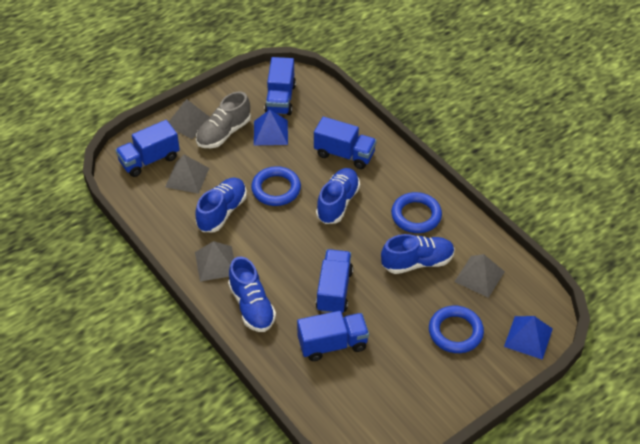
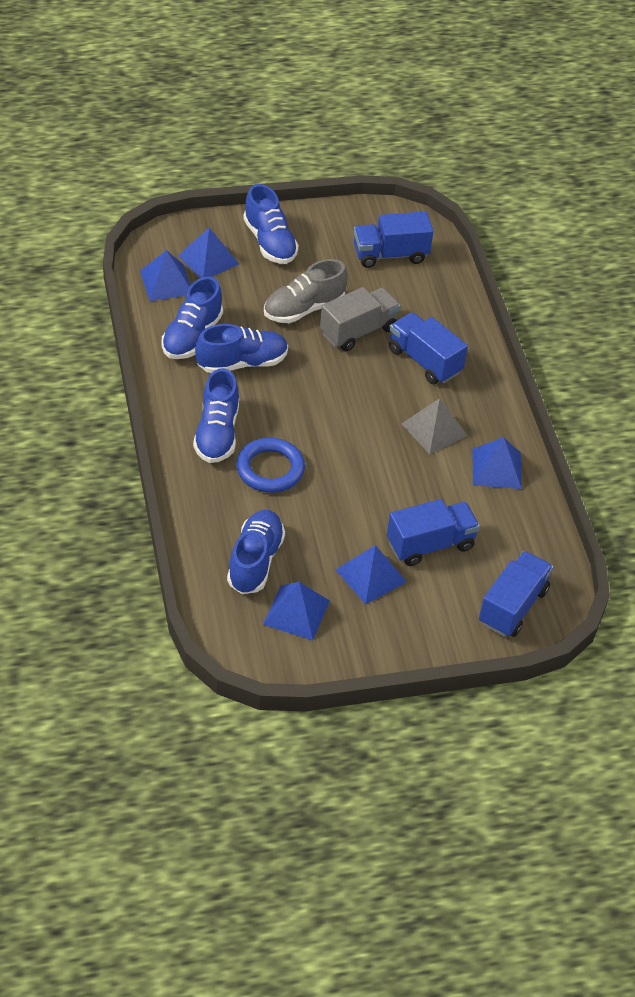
blue pyramid: [254,110,288,145] [504,316,553,360] = 2 -> [140,250,191,301] [178,228,239,278] [263,582,330,641] [335,545,407,604] [473,437,522,489] = 5
blue ring: [251,166,301,206] [391,192,442,233] [429,306,484,353] = 3 -> [236,438,305,493] = 1
blue shoe: [195,178,247,232] [228,256,276,332] [316,168,360,224] [381,234,455,274] = 4 -> [162,276,223,359] [193,368,239,463] [195,324,288,373] [227,510,285,594] [243,184,299,264] = 5
blue truck: [115,120,180,177] [264,57,296,115] [297,311,369,361] [314,117,377,169] [316,249,353,313] = 5 -> [354,211,433,268] [387,499,480,566] [389,312,468,384] [479,551,553,637] = 4
grey pyramid: [165,155,209,194] [169,99,210,139] [195,241,234,282] [454,254,505,298] = 4 -> [401,398,468,454] = 1
grey truck: none = 0 -> [320,287,401,351] = 1

